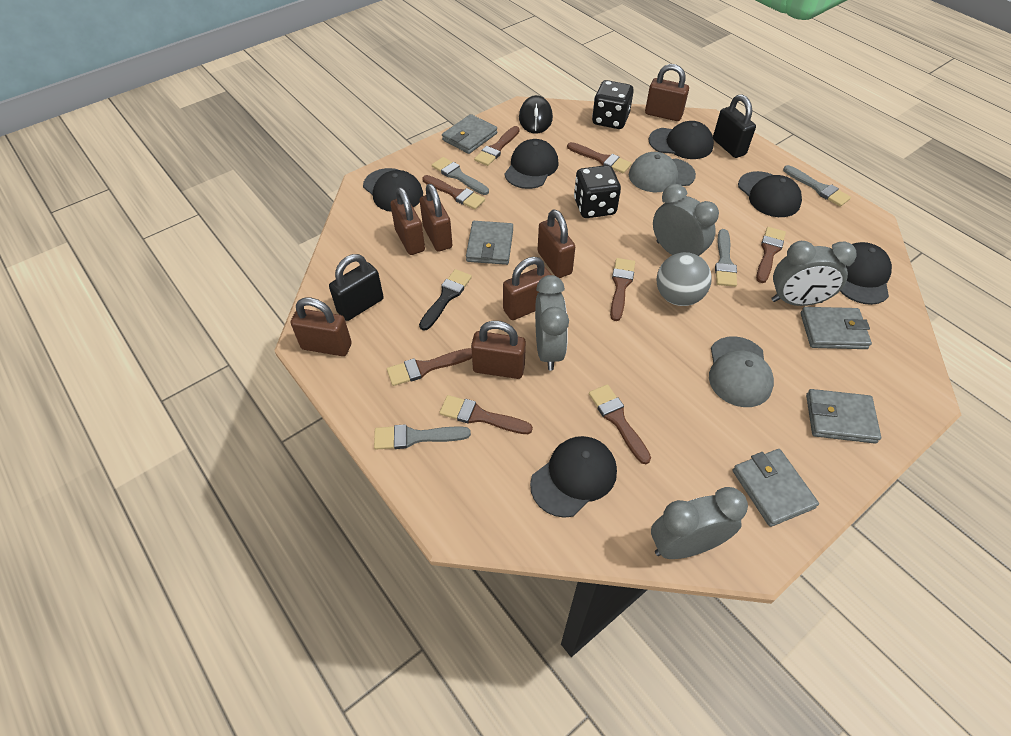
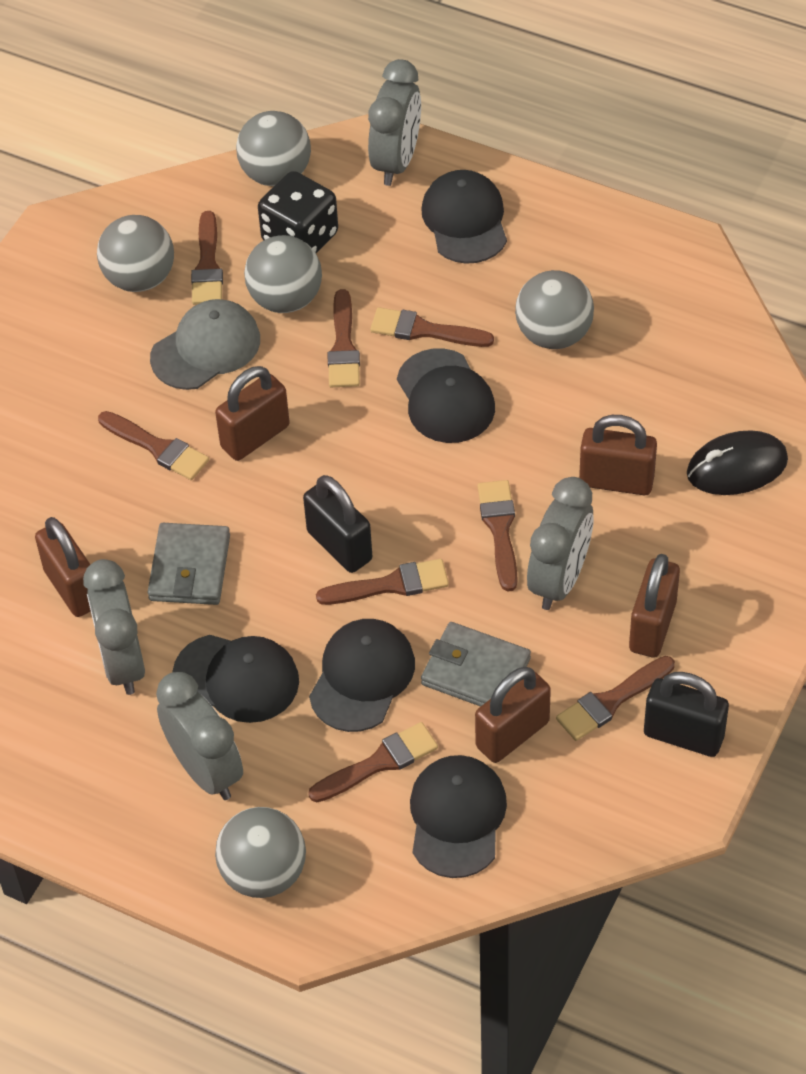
black brush: [419,269,472,331] = 1 -> none = 0
black cap: [363,168,423,212] [504,139,559,189] [530,436,617,518] [649,121,714,159] [738,171,802,217] [840,242,892,305] = 6 -> [172,635,299,723] [309,619,415,732] [397,348,495,443] [410,755,507,878] [421,170,507,264] = 5
black dice: [574,165,621,218] [592,80,634,129] = 2 -> [258,171,338,253] = 1
brown padlock: [291,298,352,356] [390,187,425,255] [420,184,452,252] [471,321,526,379] [503,257,551,320] [538,209,575,278] [645,64,689,121] = 7 -> [35,517,91,617] [215,366,290,461] [475,667,551,763] [579,415,657,495] [629,554,680,657] = 5
grey ball: [657,252,712,306] = 1 -> [97,215,174,292] [215,807,306,898] [236,111,311,186] [244,235,322,313] [515,270,594,349] = 5
grey brush: [374,424,471,450] [432,157,489,195] [715,229,737,287] [783,165,851,207] = 4 -> none = 0
grey cap: [629,152,696,192] [709,336,774,407] = 2 -> [150,299,260,390] = 1
grey wallet: [442,114,497,154] [466,221,513,265] [733,449,819,527] [800,307,872,349] [806,389,881,444] = 5 -> [148,523,230,605] [421,622,531,707] = 2

